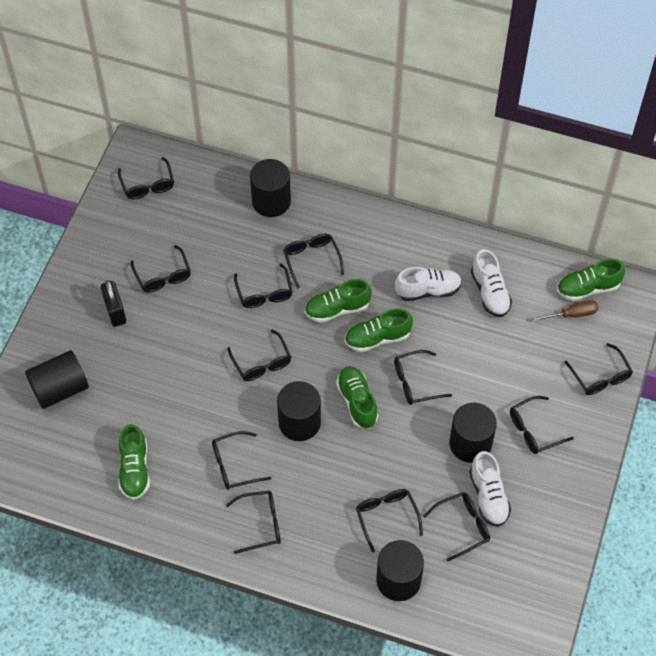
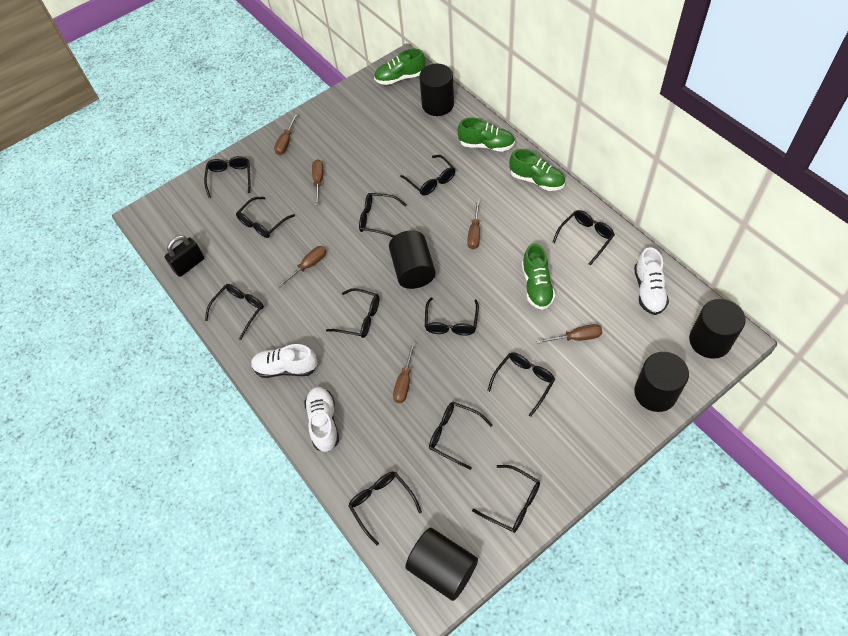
brown screwdriver: [533,300,599,321] = 1 -> [274,114,298,155] [277,246,326,287] [312,159,324,205] [393,342,415,403] [467,200,480,249] [536,324,602,344] = 6
green shoe: [118,424,150,500] [304,279,372,323] [336,366,378,429] [345,308,413,352] [557,259,625,301] = 5 -> [374,49,426,85] [457,118,515,152] [509,149,565,191] [522,244,555,310] = 4

